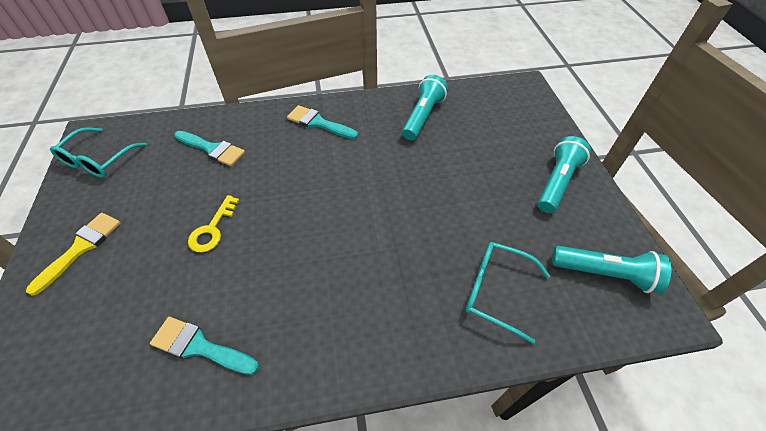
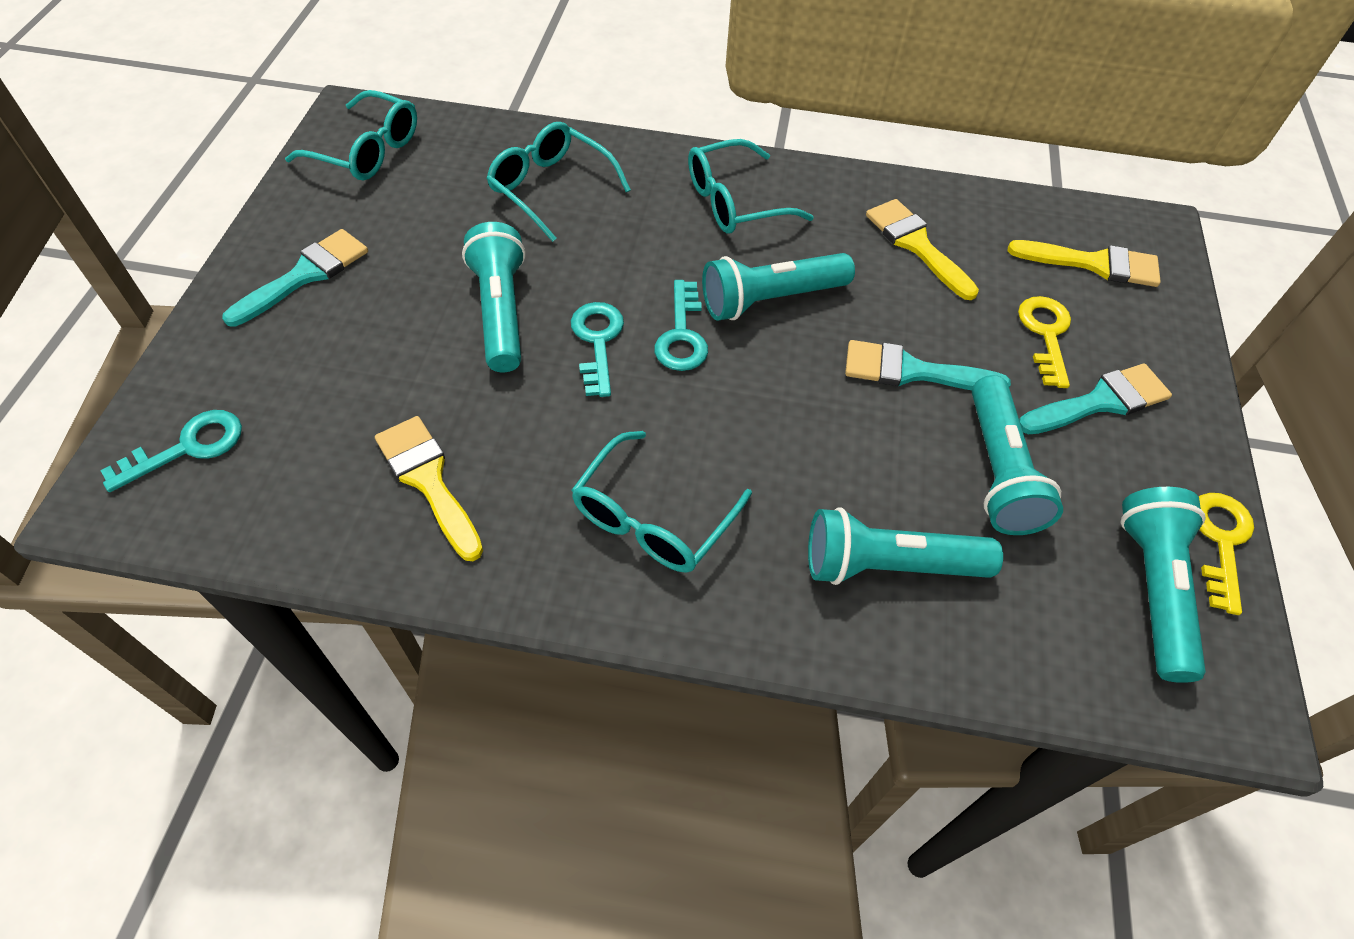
turquoise flashlight: [402,75,448,141] [538,136,591,213] [552,246,671,294] = 3 -> [462,222,526,372] [702,253,855,320] [808,507,1003,585] [972,375,1063,535] [1120,487,1206,683] = 5
turquoise glasses: [50,128,147,178] [466,242,550,344] = 2 -> [285,90,417,180] [486,122,631,242] [571,431,752,572] [688,139,814,233] = 4
turquoise key: none = 0 -> [100,410,242,492] [571,302,624,397] [654,280,708,371] = 3
yellow brush: [26,213,121,296] = 1 -> [375,416,483,561] [866,199,979,300] [1008,240,1161,287] = 3
yellow key: [188,195,239,253] = 1 -> [1018,296,1071,388] [1199,493,1254,615] = 2

